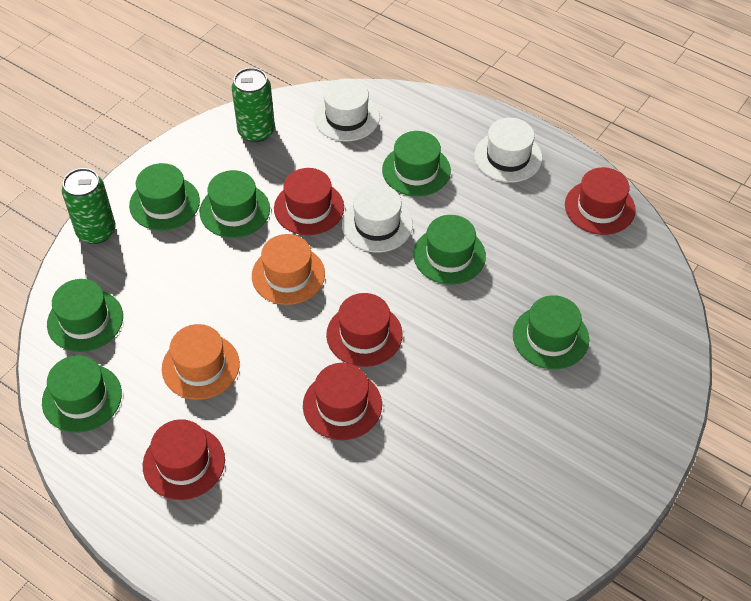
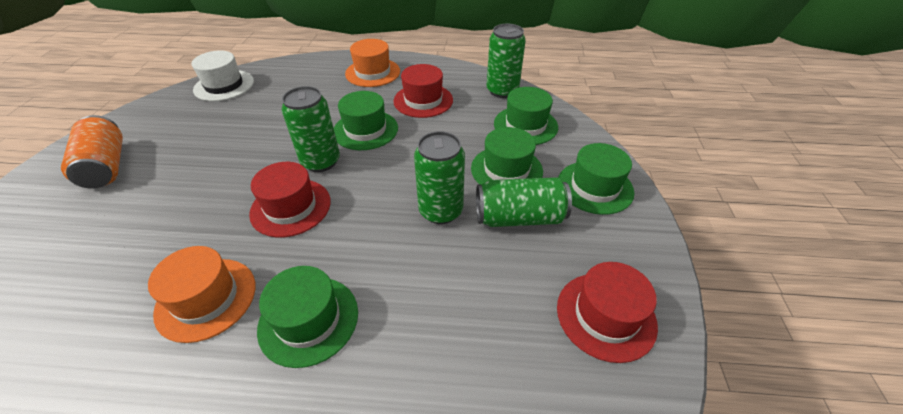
green can: [62,168,116,244] [231,68,275,142] = 2 -> [282,86,340,172] [414,131,465,224] [476,177,572,227] [486,24,526,98] = 4
green hat: [42,355,122,433] [47,279,123,352] [129,163,200,231] [199,170,270,238] [382,131,451,196] [413,215,486,284] [513,295,589,369] = 7 -> [257,266,358,368] [334,91,398,150] [471,127,543,185] [494,87,558,145] [558,143,634,215] = 5
orange can: none = 0 -> [61,115,123,189] = 1
red hat: [143,419,225,500] [274,168,344,235] [303,363,382,440] [326,293,403,367] [565,167,636,235] = 5 -> [249,162,331,237] [393,64,453,118] [557,262,658,363] = 3
white hat: [314,79,380,141] [342,184,413,252] [474,118,542,182] = 3 -> [192,50,254,101] = 1

